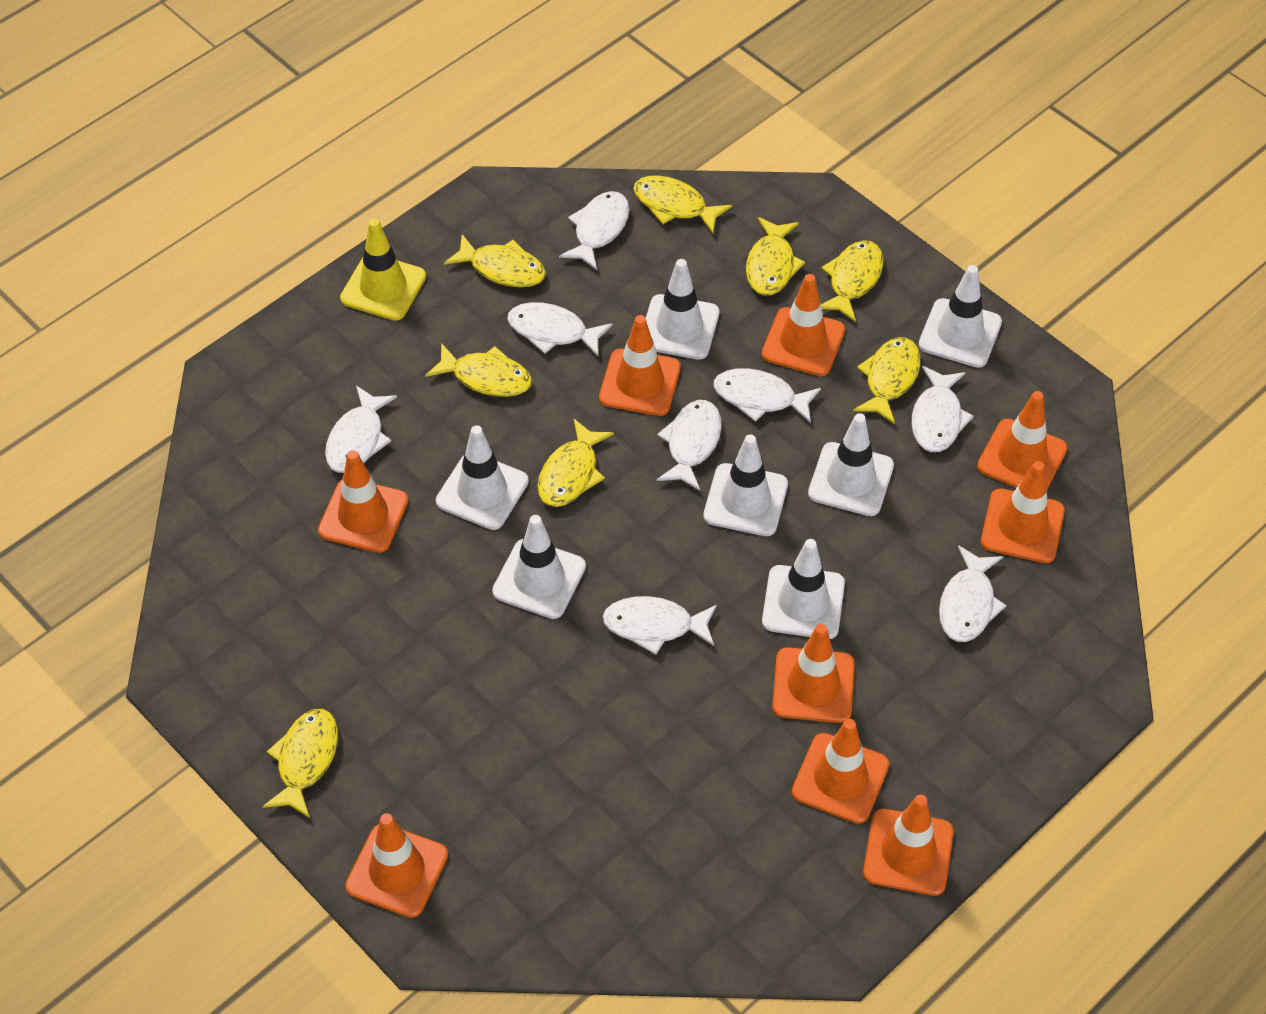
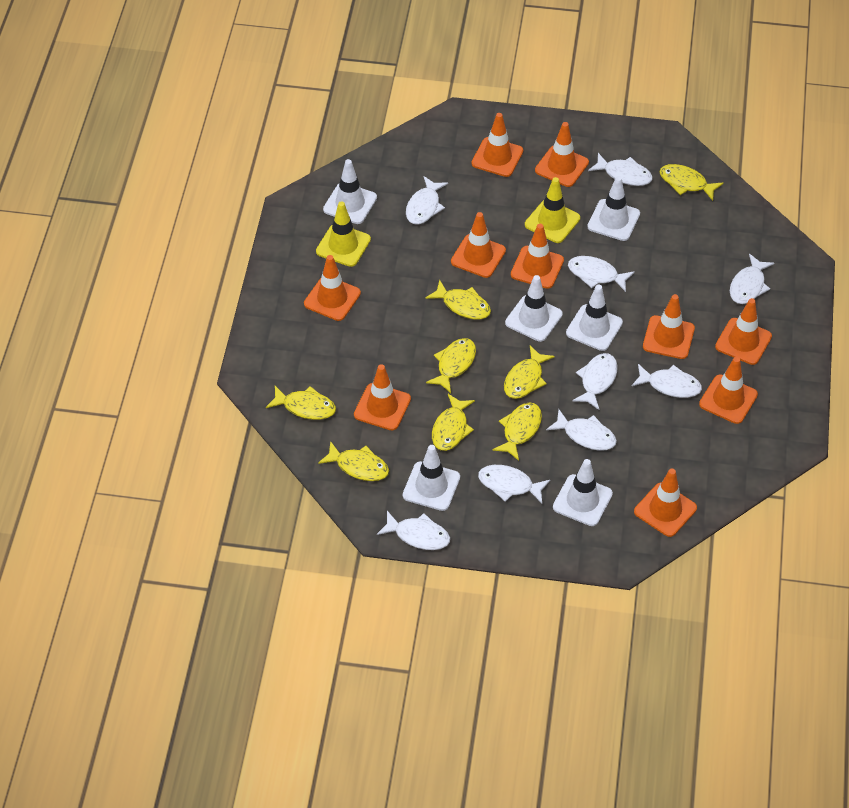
orange traffic cone: [318,450,408,553] [345,813,448,918] [599,315,681,416] [762,274,845,376] [772,624,855,723] [792,719,889,824] [863,795,954,896] [977,391,1068,489] [981,461,1065,563] = 9 -> [304,255,361,321] [354,364,411,430] [451,212,506,278] [472,113,523,177] [511,224,564,289] [535,122,589,187] [634,468,697,537] [643,294,695,359] [699,357,758,424] [715,298,772,365] = 10
white fish: [325,386,397,473] [507,302,612,357] [559,191,629,270] [603,596,717,654] [657,400,722,491] [714,368,821,423] [912,366,974,452] [939,545,1006,642] = 8 -> [377,511,450,550] [406,176,448,225] [478,465,550,503] [546,410,617,451] [568,256,635,292] [572,353,618,410] [588,153,653,186] [632,364,702,398] [730,254,774,304] = 9
white traffic cone: [436,425,529,530] [492,515,586,619] [645,259,719,360] [703,434,788,536] [762,539,845,639] [808,413,894,516] [919,265,1002,368] = 7 -> [323,159,377,224] [403,445,460,511] [505,275,563,342] [553,459,613,526] [566,285,623,351] [587,176,640,241] = 6
yellow traffic cone: [340,218,426,321] = 1 -> [316,201,371,267] [525,177,580,243] = 2

